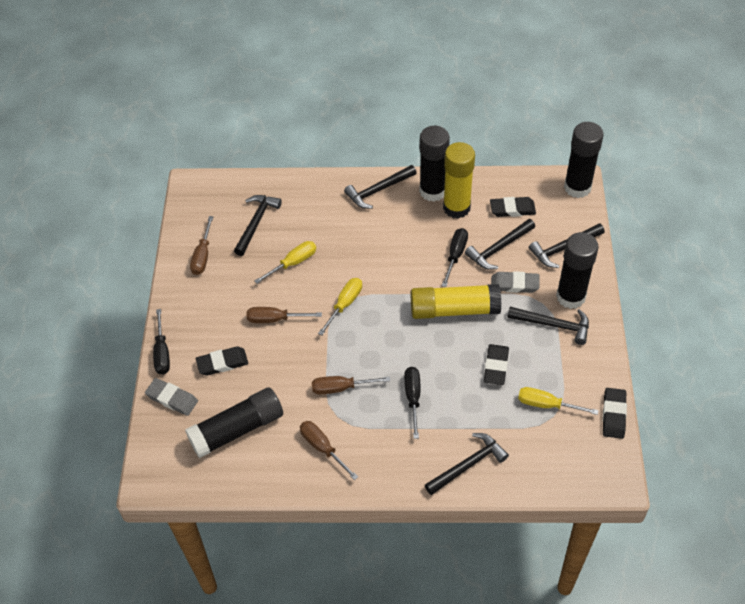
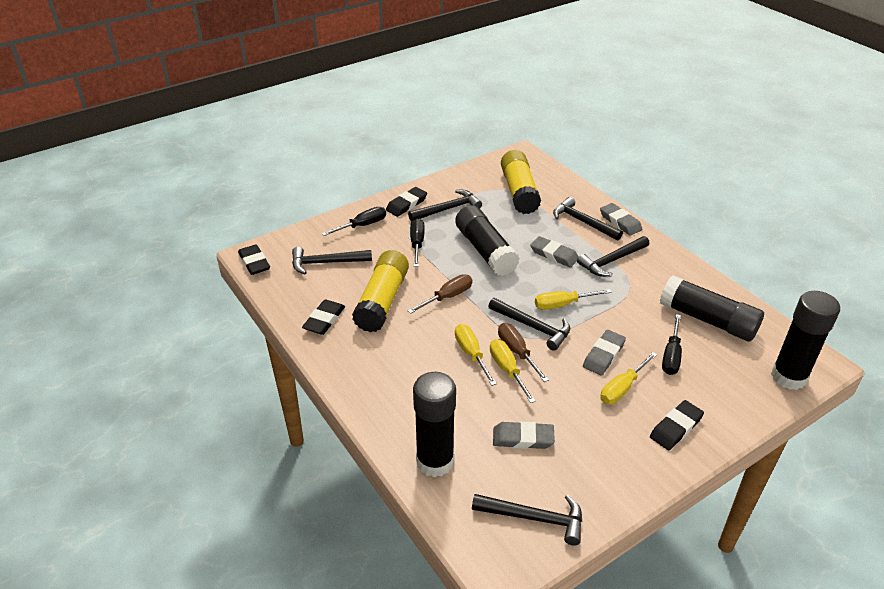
brown screwdriver: [190,216,213,275] [247,307,322,323] [300,421,358,480] [312,376,390,394] = 4 -> [407,274,472,314] [498,323,549,382] = 2
grey eraser: [145,378,198,416] [491,271,539,293] = 2 -> [493,421,555,449] [530,236,579,267] [583,330,626,375] [600,203,642,236] = 4
yellow screwdriver: [255,241,316,284] [318,278,362,335] [518,387,599,415] = 3 -> [455,324,497,386] [490,339,536,403] [535,289,611,310] [600,352,657,404] = 4

